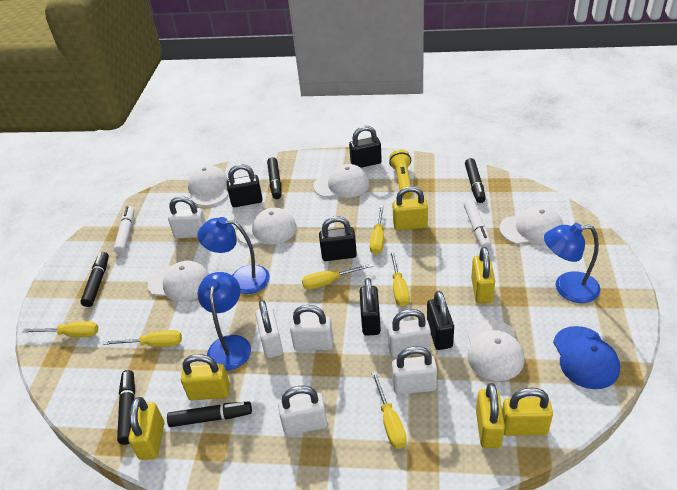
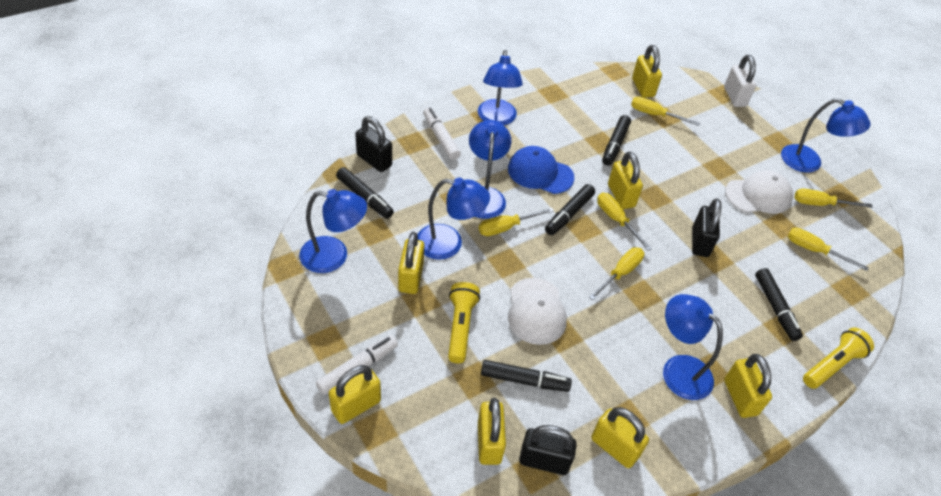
black padlock: [227,164,263,207] [319,216,357,261] [349,126,382,168] [360,278,381,336] [427,291,454,350] = 5 -> [355,116,392,172] [519,425,577,475] [692,198,721,257] = 3
blue lamp: [197,217,270,294] [198,272,251,371] [544,223,600,303] = 3 -> [299,189,367,273] [418,178,490,260] [469,120,511,219] [478,50,523,125] [663,294,723,400] [781,98,871,173] = 6
white cap: [148,261,209,302] [188,165,228,206] [237,208,297,245] [313,164,370,198] [467,320,524,381] [499,206,563,244] = 6 -> [508,278,567,345] [725,170,793,214] = 2
white padlock: [168,196,206,238] [255,300,283,358] [278,385,327,436] [290,305,333,350] [387,309,431,357] [392,346,437,395] = 6 -> [724,55,756,107] = 1
yellow flashlight: [389,149,413,199] = 1 -> [448,282,480,363] [803,328,874,389] = 2
yellow padlock: [128,397,164,460] [181,354,230,400] [393,186,428,230] [471,247,495,303] [476,383,505,448] [502,388,553,436] = 6 -> [329,365,381,424] [398,232,424,294] [478,398,506,465] [591,407,649,468] [608,152,643,209] [632,45,662,98] [724,354,772,418] = 7

